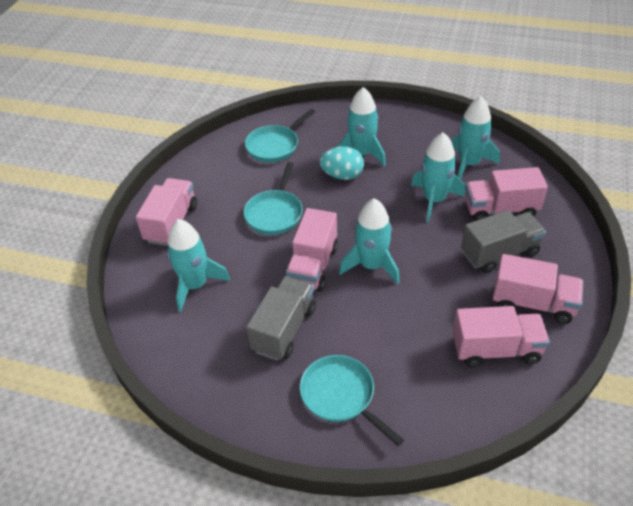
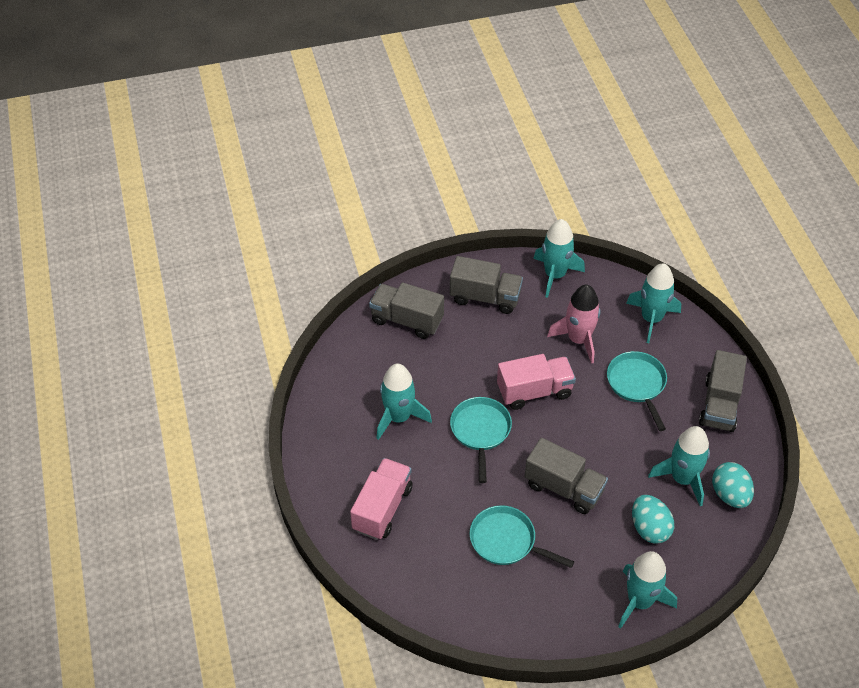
grey truck: [246,276,316,361] [461,210,546,273] = 2 -> [369,282,444,339] [450,256,523,314] [525,438,608,514] [699,350,747,432] = 4
pink rocket: none = 0 -> [547,284,600,364] = 1
pink truck: [136,178,197,246] [286,208,338,292] [453,306,550,367] [465,167,548,221] [493,254,583,324] = 5 -> [350,458,413,540] [497,354,576,410] = 2
turquoise egg: [320,146,364,180] = 1 -> [632,495,674,544] [712,462,754,508] = 2

